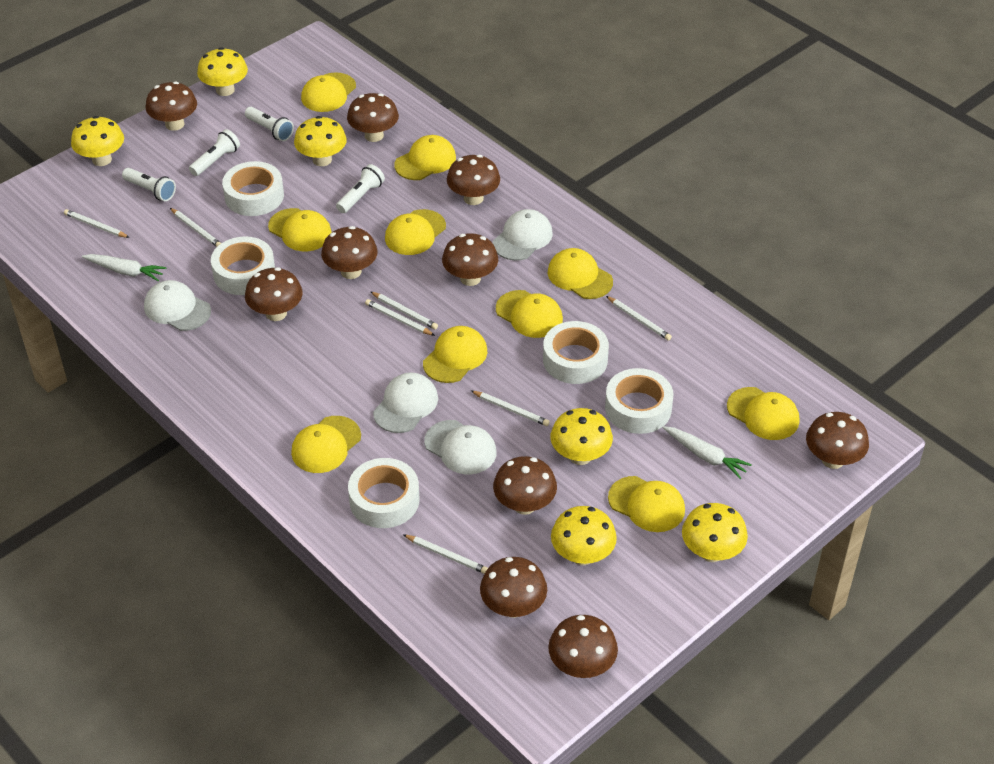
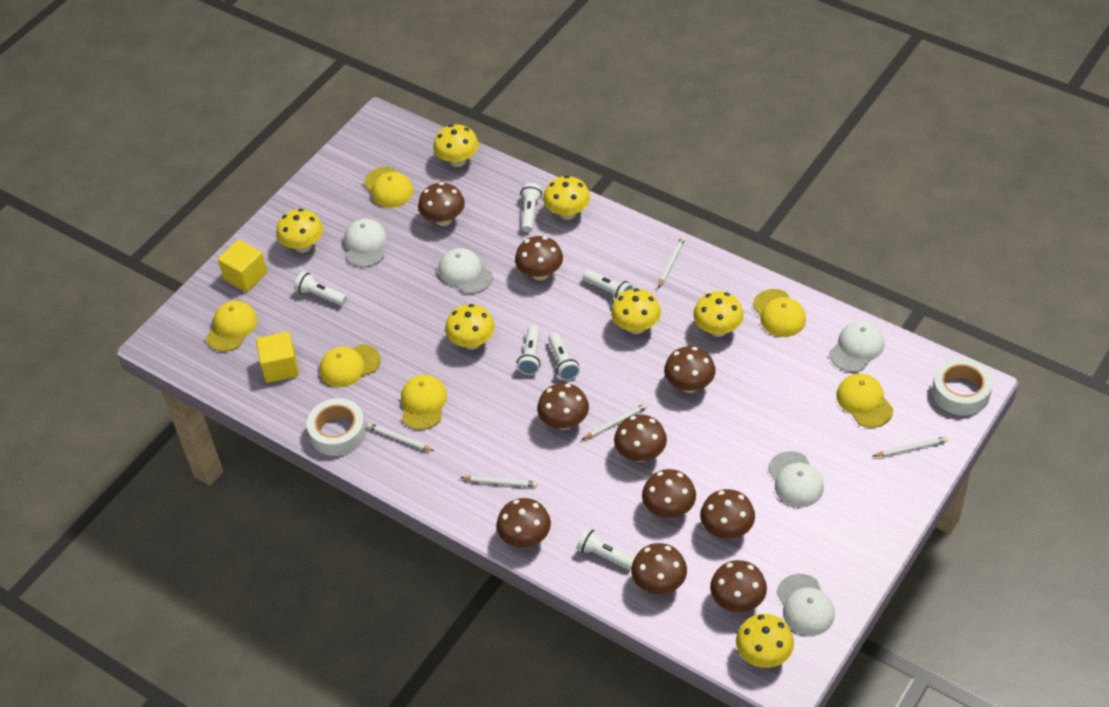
white cap: [144,280,211,331] [373,372,438,433] [424,420,497,474] [493,209,553,261] = 4 -> [344,219,387,267] [438,248,493,294] [768,451,824,507] [777,574,835,636] [829,321,885,372] = 5
white carrot: [82,254,166,281] [662,426,752,479] = 2 -> none = 0
white flashlight: [122,168,176,201] [189,129,240,176] [245,107,294,141] [336,164,385,213] = 4 -> [294,271,347,306] [517,325,541,375] [521,183,542,232] [548,332,580,380] [577,528,635,570] [583,270,634,299] = 6
white pencil: [64,209,130,238] [170,208,221,247] [365,299,435,336] [371,292,438,330] [403,534,488,574] [470,390,550,426] [606,296,672,341] = 7 -> [367,423,434,451] [460,476,538,488] [582,403,648,440] [658,236,685,288] [873,437,948,457] = 5
white tape: [211,236,275,295] [222,161,284,216] [348,458,420,528] [543,321,609,384] [605,368,673,434] = 5 -> [307,398,366,456] [932,358,993,416] = 2
yellow cap: [268,208,332,251] [291,416,361,473] [301,72,356,112] [385,209,446,255] [394,135,456,180] [423,326,487,383] [496,290,563,338] [548,248,613,299] [608,476,685,532] [727,387,799,440] = 10 -> [206,301,258,352] [319,344,381,387] [364,167,414,208] [401,375,447,430] [753,289,806,337] [836,373,893,428] = 6
yellow cube: none = 0 -> [218,240,267,292] [256,331,299,383] = 2
yellow mushroom: [71,116,124,166] [197,47,248,96] [294,116,347,166] [550,408,613,465] [551,506,617,565] [682,503,748,562] = 6 -> [276,209,323,253] [433,124,479,167] [445,304,495,350] [543,176,590,220] [611,288,661,334] [693,291,744,337] [736,614,794,668] = 7

